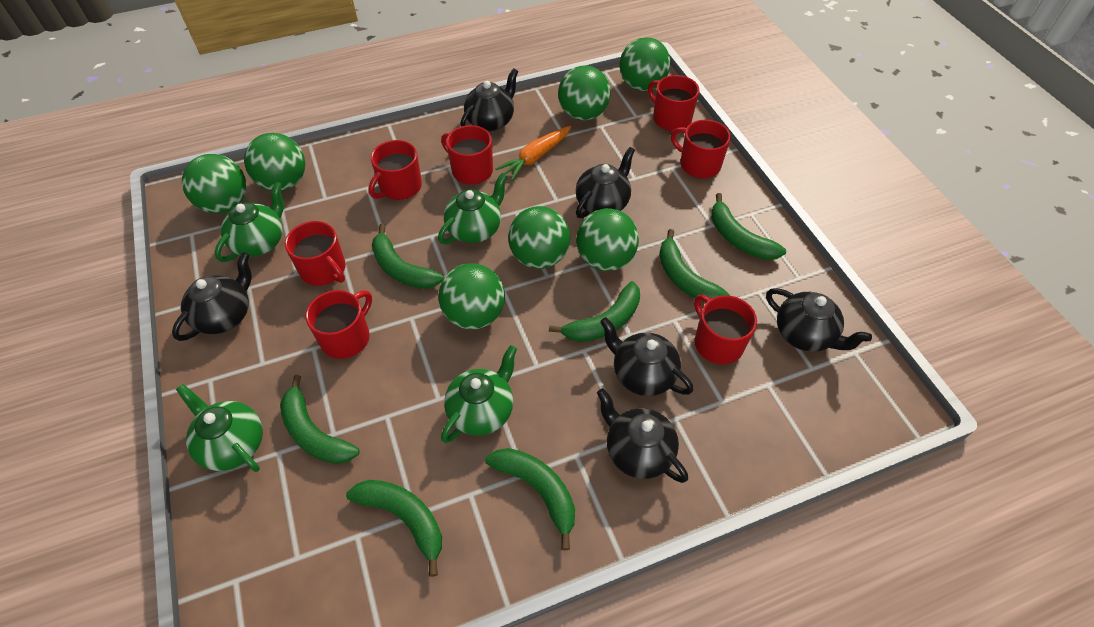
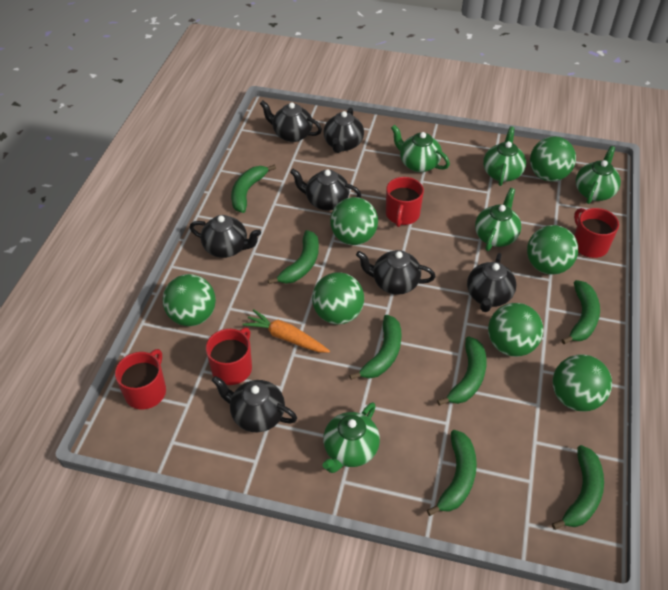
black teapot: [172,252,252,341] [461,68,518,131] [576,147,635,218] [597,388,688,483] [600,317,693,396] [766,288,872,352] = 6 -> [190,215,261,258] [212,376,297,432] [260,100,322,142] [290,169,361,211] [324,107,364,153] [356,250,436,295] [467,253,516,312] = 7
green teapot: [176,384,263,472] [215,182,284,262] [438,173,508,244] [441,345,517,443] = 4 -> [322,402,380,473] [391,125,450,172] [475,188,521,251] [483,126,526,186] [576,146,621,204] = 5
red mug: [285,221,346,286] [306,290,372,359] [369,140,422,200] [441,125,493,184] [648,75,699,131] [671,120,731,178] [694,295,757,364] = 7 -> [115,349,166,410] [206,327,252,385] [386,177,424,227] [574,208,619,258] = 4

